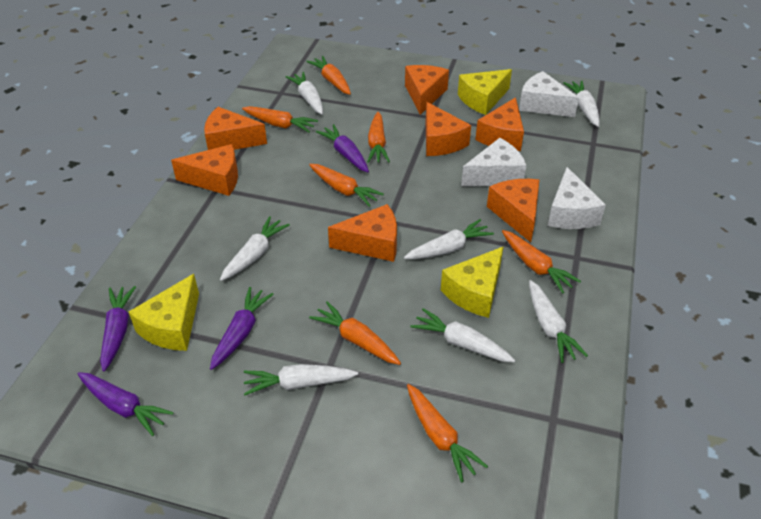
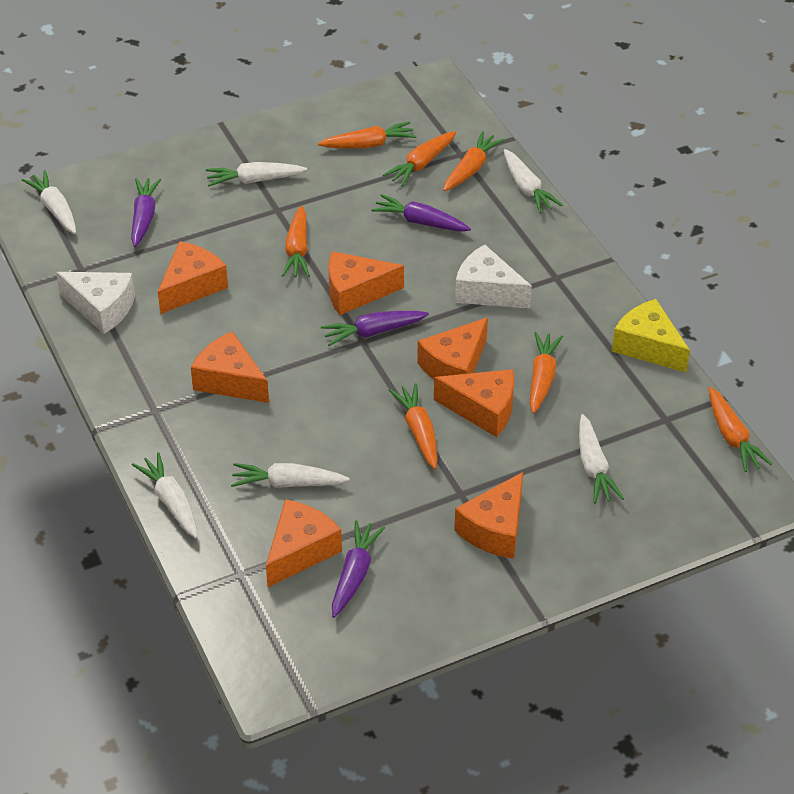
white carrot: [220,216,290,281] [244,364,358,396] [286,72,323,115] [404,219,494,259] [411,308,515,362] [529,280,588,363] [563,80,600,127] = 7 -> [22,170,76,234] [132,452,198,538] [206,162,307,186] [231,463,350,488] [504,149,563,213] [579,414,624,504] = 6
white cheese: [461,138,526,186] [519,71,579,117] [548,167,606,229] = 3 -> [56,272,135,334] [455,245,532,308] = 2
yellow cheese: [129,274,199,351] [441,246,504,318] [458,69,512,115] = 3 -> [612,299,690,372] = 1

